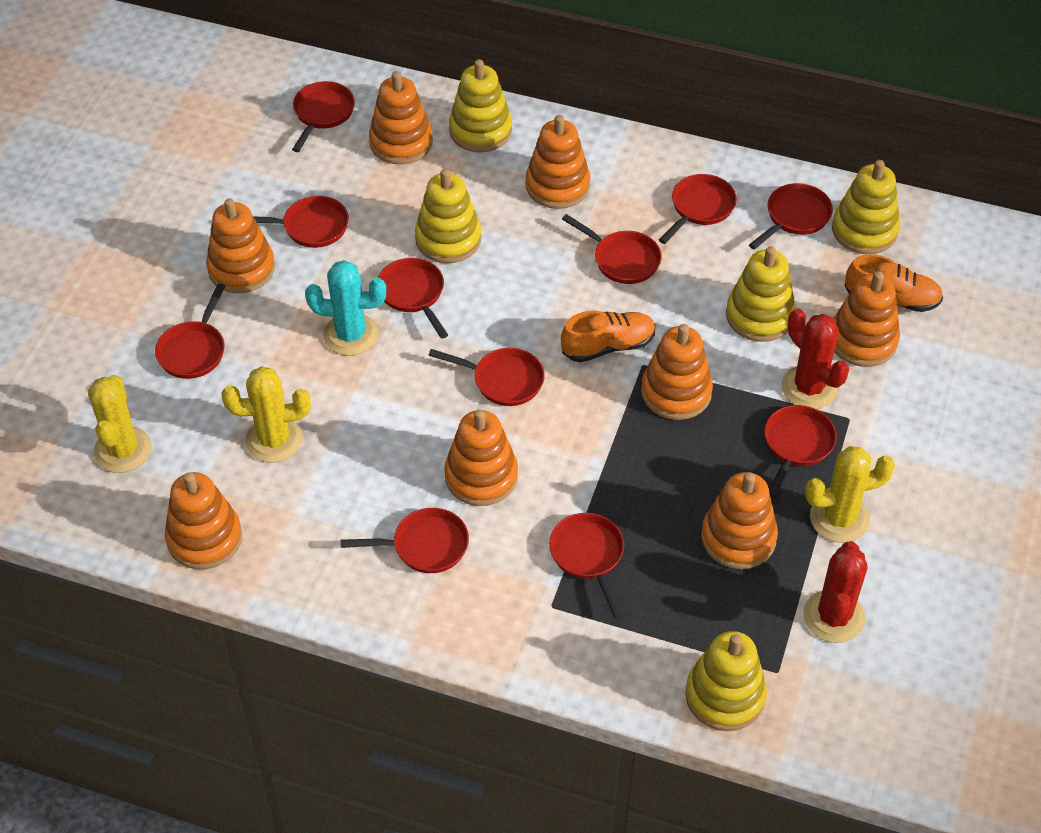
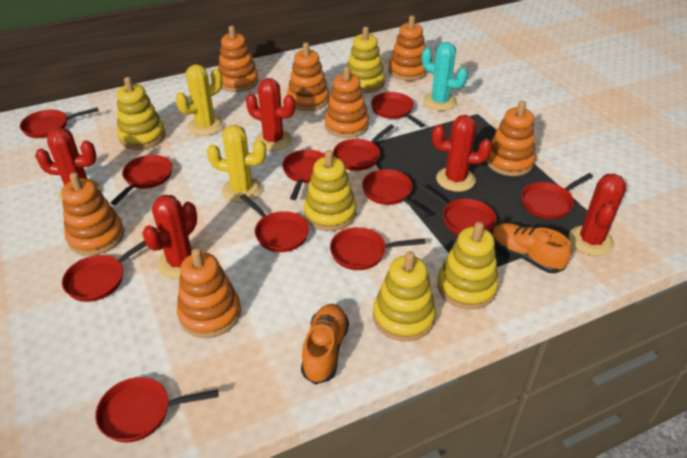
orange stacking toy: [165,472,242,569] [206,198,275,293] [369,71,433,164] [444,409,518,506] [526,115,590,209] [641,324,713,420] [701,472,778,569] [833,271,900,367] = 8 -> [62,173,124,256] [177,248,241,338] [218,26,259,92] [287,42,329,111] [325,66,369,138] [388,16,428,81] [486,101,536,176] = 7
red cactus: [781,308,850,409] [803,541,868,643] = 2 -> [35,127,101,202] [142,195,197,279] [246,78,295,151] [432,115,492,192] [569,174,627,256] = 5
red pan: [155,283,225,379] [253,196,349,248] [292,81,355,152] [341,508,469,573] [378,258,448,339] [428,348,545,406] [549,513,624,618] [562,214,662,284] [659,174,737,244] [749,183,833,250] [764,405,837,498] = 11 -> [20,107,99,138] [62,240,147,302] [95,377,218,443] [111,155,172,205] [240,194,309,252] [282,149,325,200] [330,227,426,270] [333,125,394,171] [362,169,430,217] [371,92,425,127] [418,184,496,235] [521,173,593,219] = 12
yellow cactus: [88,375,152,473] [222,366,311,463] [805,446,895,543] = 3 -> [176,64,224,136] [207,125,266,203] = 2

